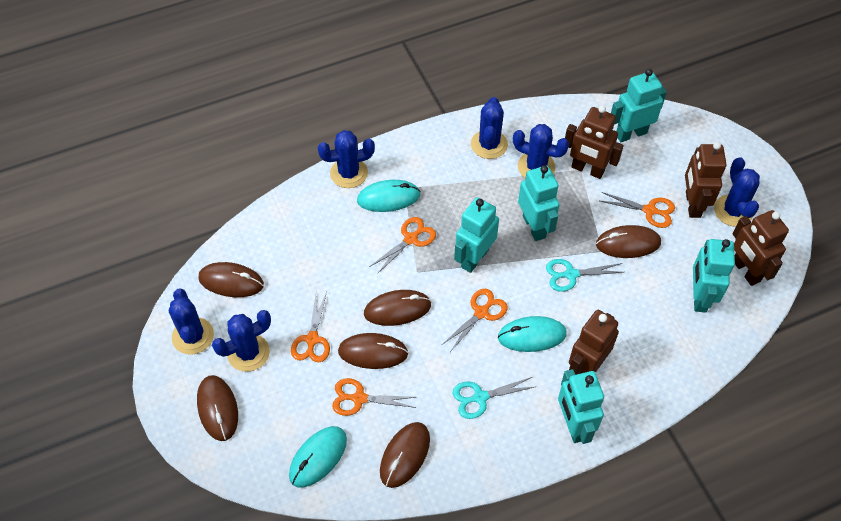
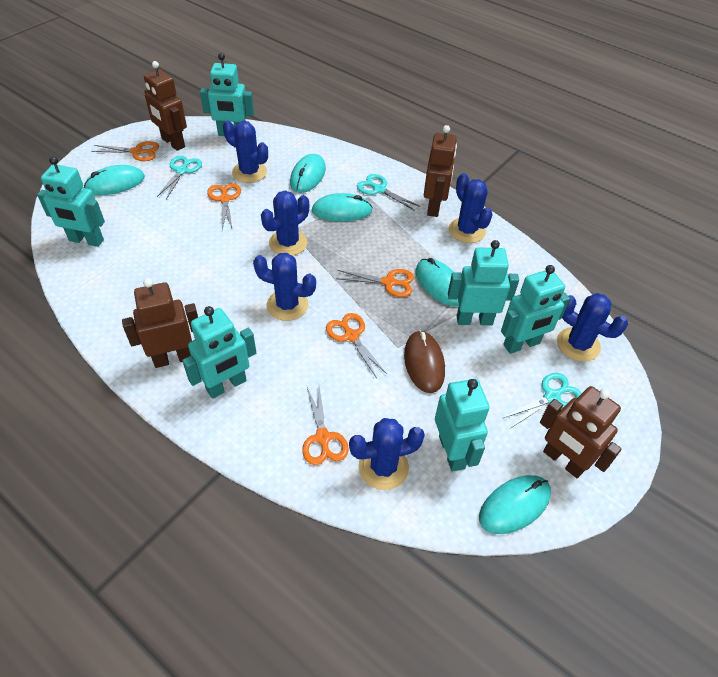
brown mouse: [197,375,238,441] [198,262,264,297] [338,333,408,369] [364,290,431,326] [380,422,430,488] [596,225,661,258] = 6 -> [404,330,445,393] = 1
turquoise mouse: [289,426,347,488] [357,180,421,212] [498,316,567,352] = 3 -> [84,165,145,195] [290,154,326,193] [312,193,373,222] [416,258,459,306] [479,475,551,534] = 5
turquoise robot: [454,197,499,273] [518,165,559,241] [558,369,604,444] [611,69,667,142] [693,239,735,313] = 5 -> [37,156,105,247] [182,306,256,399] [200,53,254,136] [435,379,490,472] [448,240,519,325] [501,265,570,354] = 6
turquoise scissors: [453,377,537,419] [546,259,623,292] = 2 -> [157,156,202,199] [357,174,420,211] [503,373,582,429] = 3

